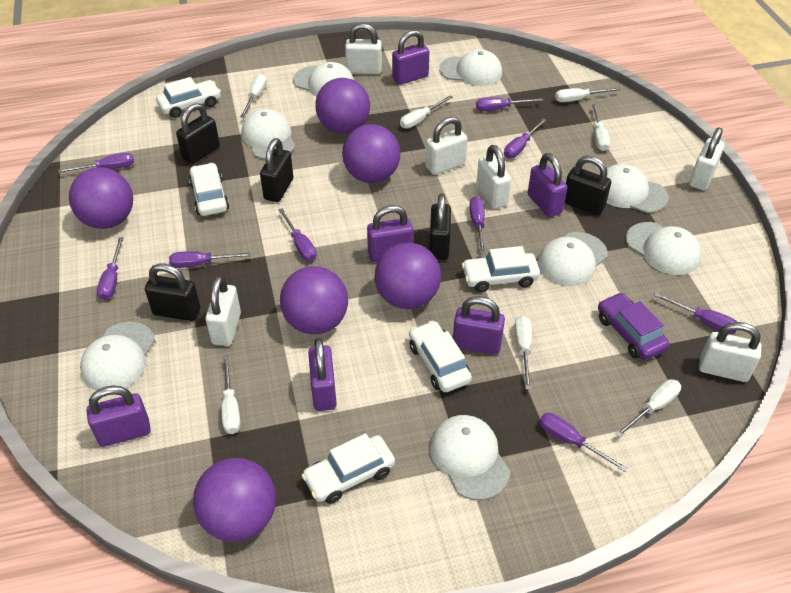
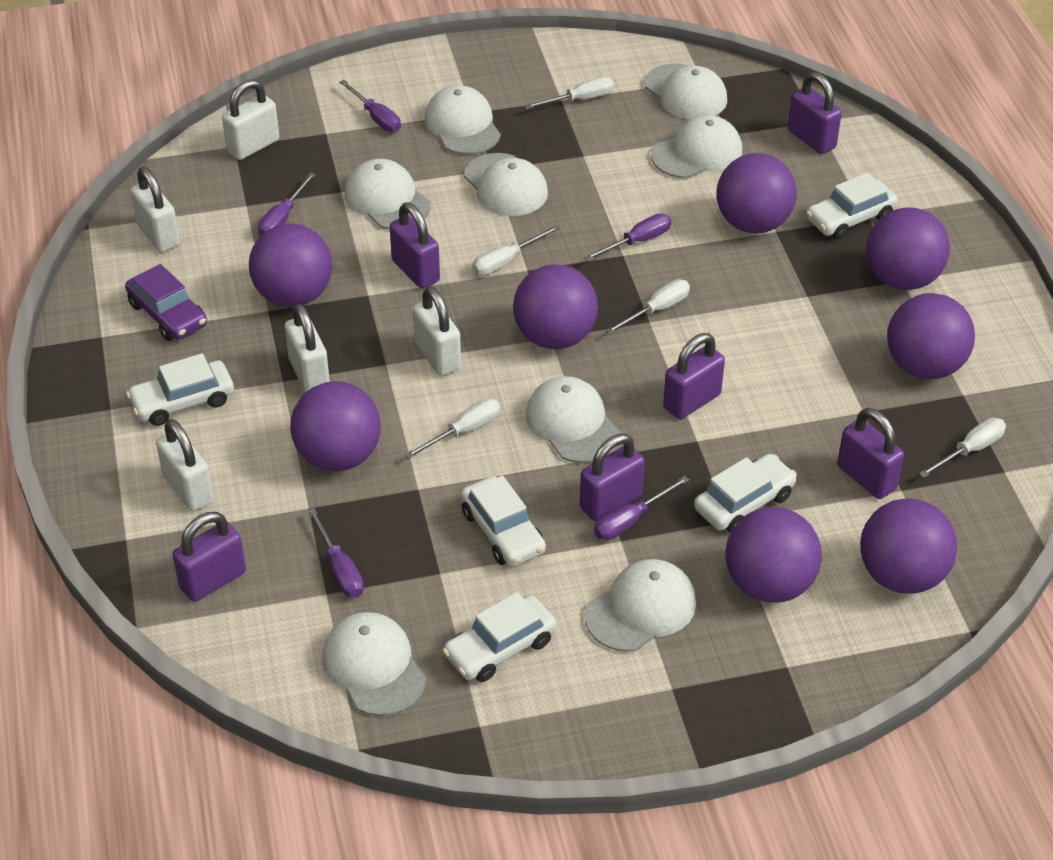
black padlock: [145,263,200,321] [176,103,220,164] [260,138,293,202] [429,194,451,260] [565,156,611,215] = 5 -> none = 0
purple ball: [69,167,133,229] [193,458,276,542] [280,266,348,334] [316,78,370,134] [342,124,401,183] [375,243,441,309] = 6 -> [249,224,332,307] [290,381,381,471] [513,264,598,349] [716,153,797,234] [725,507,821,603] [860,498,957,594] [866,207,950,290] [887,293,975,379] = 8
purple screwdriver: [58,153,134,173] [97,237,124,300] [169,251,252,268] [278,208,316,261] [469,196,485,255] [476,97,544,111] [504,119,546,158] [539,413,628,472] [654,292,737,335] = 9 -> [258,173,315,236] [308,508,364,598] [340,80,401,132] [584,213,671,261] [594,476,689,540] = 5
white padlock: [206,276,241,346] [345,23,382,74] [425,117,468,175] [476,145,511,209] [690,128,725,190] [699,322,761,382] = 6 -> [130,167,180,252] [156,419,214,511] [222,79,279,160] [285,304,330,392] [413,286,461,376] = 5
white screwdriver: [222,356,241,434] [240,74,267,118] [400,95,453,128] [515,315,532,390] [555,87,621,102] [592,104,610,151] [615,379,681,437] = 7 -> [404,398,500,459] [472,225,559,275] [525,77,614,109] [605,279,690,335] [919,418,1006,478] = 5

